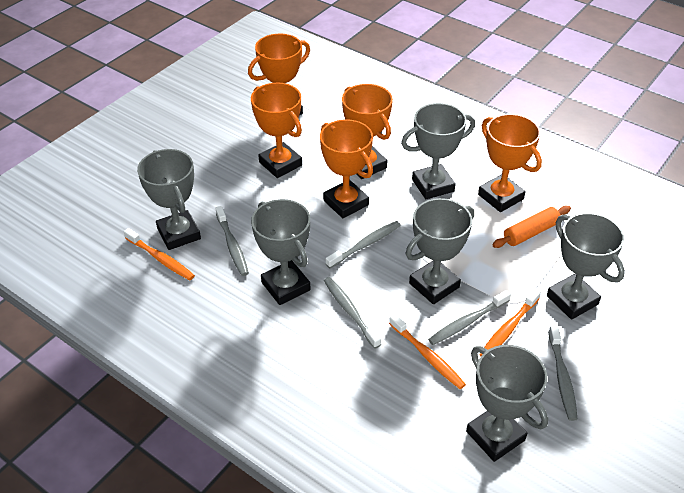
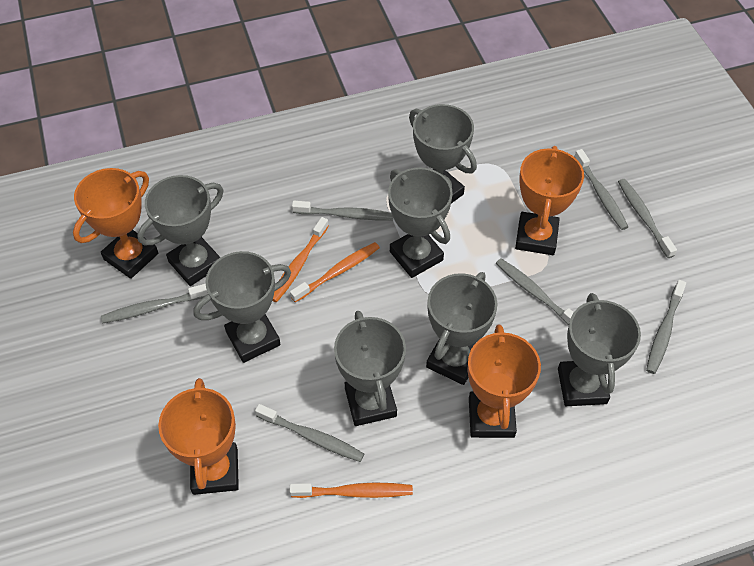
grey toothbrush: [215,206,249,276] [324,277,381,349] [326,221,401,268] [428,290,511,345] [548,325,577,421] = 5 -> [101,284,208,323] [255,404,364,462] [292,201,393,220] [496,258,574,325] [575,149,628,230] [618,179,677,258] [646,280,686,374] = 7
grey trophy: [137,149,201,250] [251,199,311,305] [401,103,475,199] [406,198,474,304] [466,345,548,462] [547,213,625,320] = 6 -> [137,175,223,286] [194,251,291,363] [334,311,406,426] [388,168,453,278] [409,104,477,203] [426,272,497,385] [558,293,641,406] = 7
orange rolling pin: [493,206,571,248] = 1 -> none = 0
orange trophy: [248,34,310,115] [251,83,302,178] [320,119,373,218] [342,84,393,179] [478,114,542,212] = 5 -> [73,168,158,279] [158,378,239,495] [468,324,541,438] [515,146,584,255] = 4

